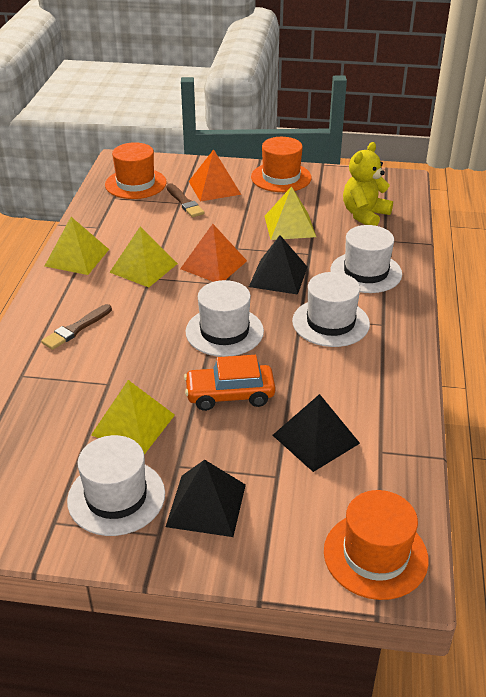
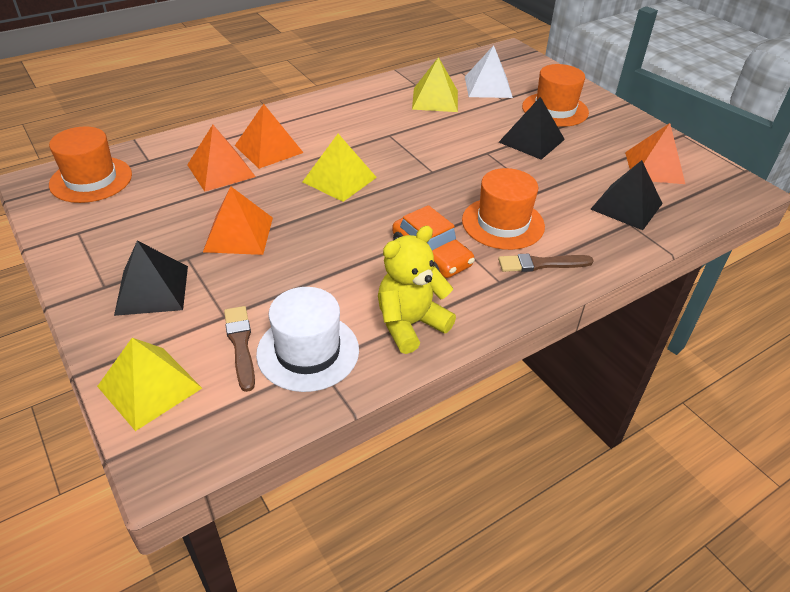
orange pyramid: [180,224,247,282] [188,149,241,201] = 2 -> [187,125,256,191] [203,186,273,255] [235,104,304,169] [625,123,685,184] = 4
white hat: [67,435,165,536] [186,280,264,357] [292,272,370,347] [330,225,402,293] = 4 -> [256,287,359,392] = 1
white pyramid: none = 0 -> [465,45,513,98] = 1
yellow pyramid: [45,217,109,275] [91,380,175,455] [109,227,178,288] [264,186,316,240] = 4 -> [97,338,202,431] [302,134,377,202] [412,57,458,112] = 3

